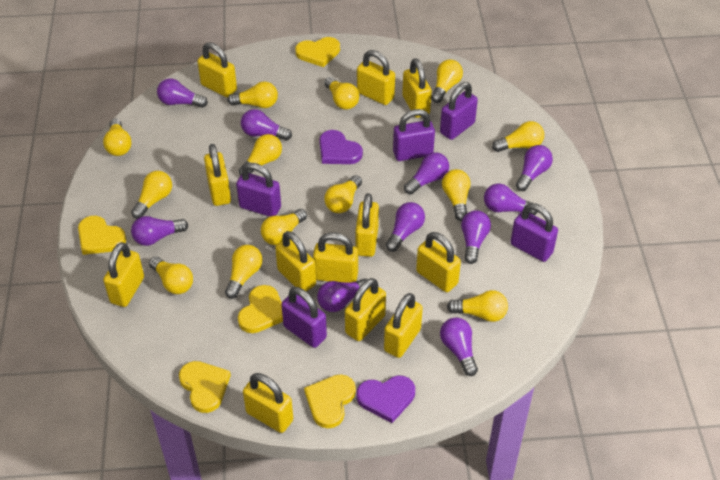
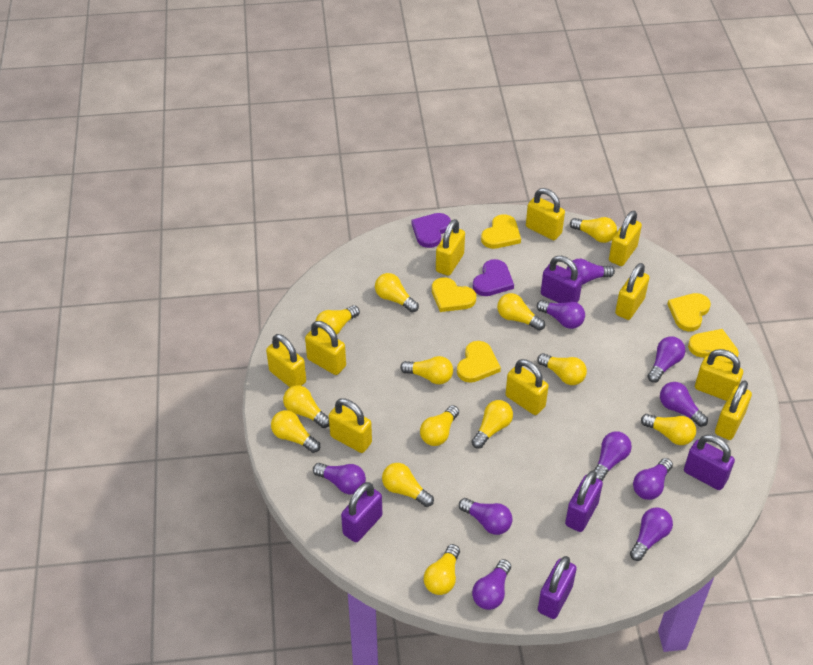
yellow padlock: [103,242,144,307] [197,42,237,97] [204,144,231,206] [243,373,293,433] [275,231,316,291] [313,232,358,283] [345,278,386,341] [355,193,379,257] [357,50,395,105] [384,293,423,358] [402,58,432,118] [416,232,461,292] = 12 -> [266,334,306,387] [305,321,346,375] [329,398,372,453] [436,219,465,276] [505,359,549,415] [526,188,565,240] [609,211,642,266] [615,263,650,320] [695,349,743,401] [715,380,752,440] = 10

